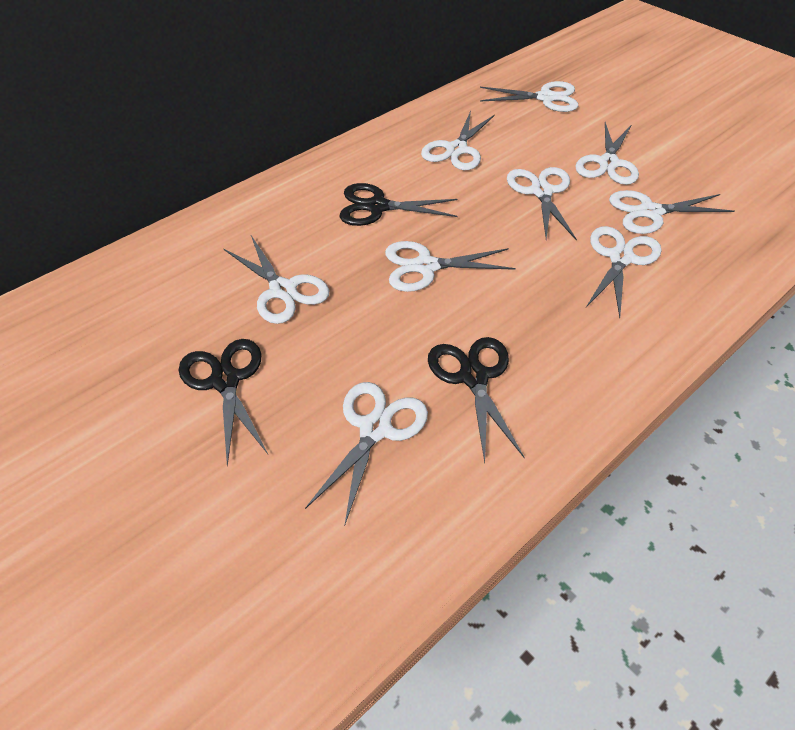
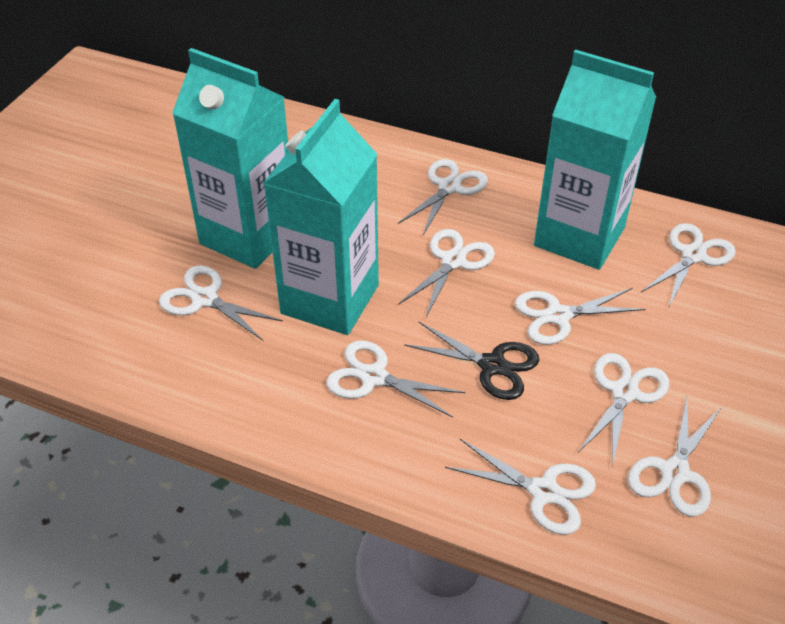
black scissors: [179,339,268,467] [340,183,458,226] [428,337,525,463] = 3 -> [404,321,539,400] = 1
turquoise carton: none = 0 -> [172,48,289,269] [263,99,379,335] [534,49,656,270] = 3

